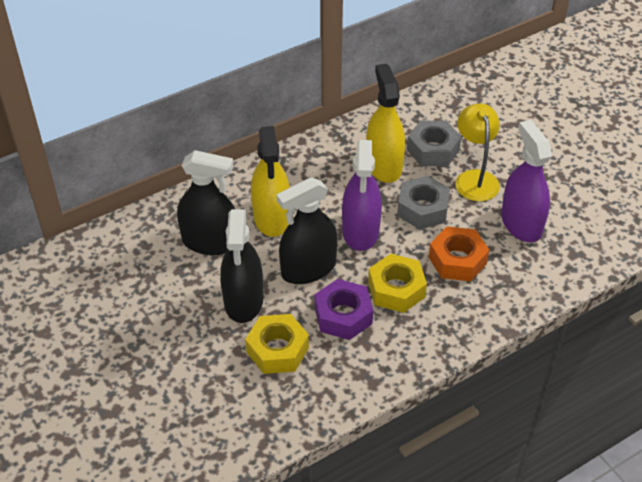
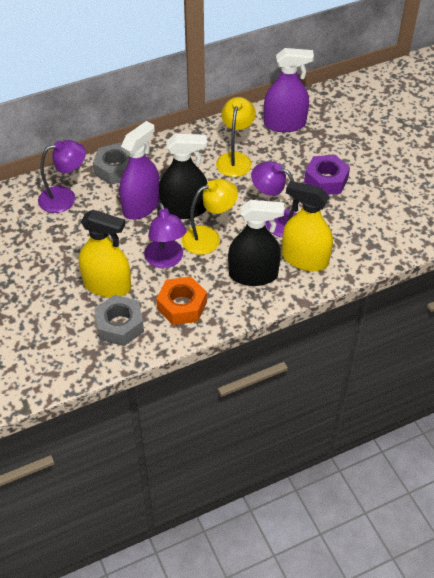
black spray bottle: [177,150,235,255] [220,209,263,323] [276,177,337,284] = 3 -> [159,134,207,219] [228,200,284,286] = 2
purple lamp: none = 0 -> [38,140,86,213] [144,202,187,268] [251,161,297,237] = 3
yellow lamp: [455,103,500,201] = 1 -> [182,179,238,255] [216,97,256,177] = 2
yellow nut: [245,314,309,374] [368,254,427,313] = 2 -> none = 0

